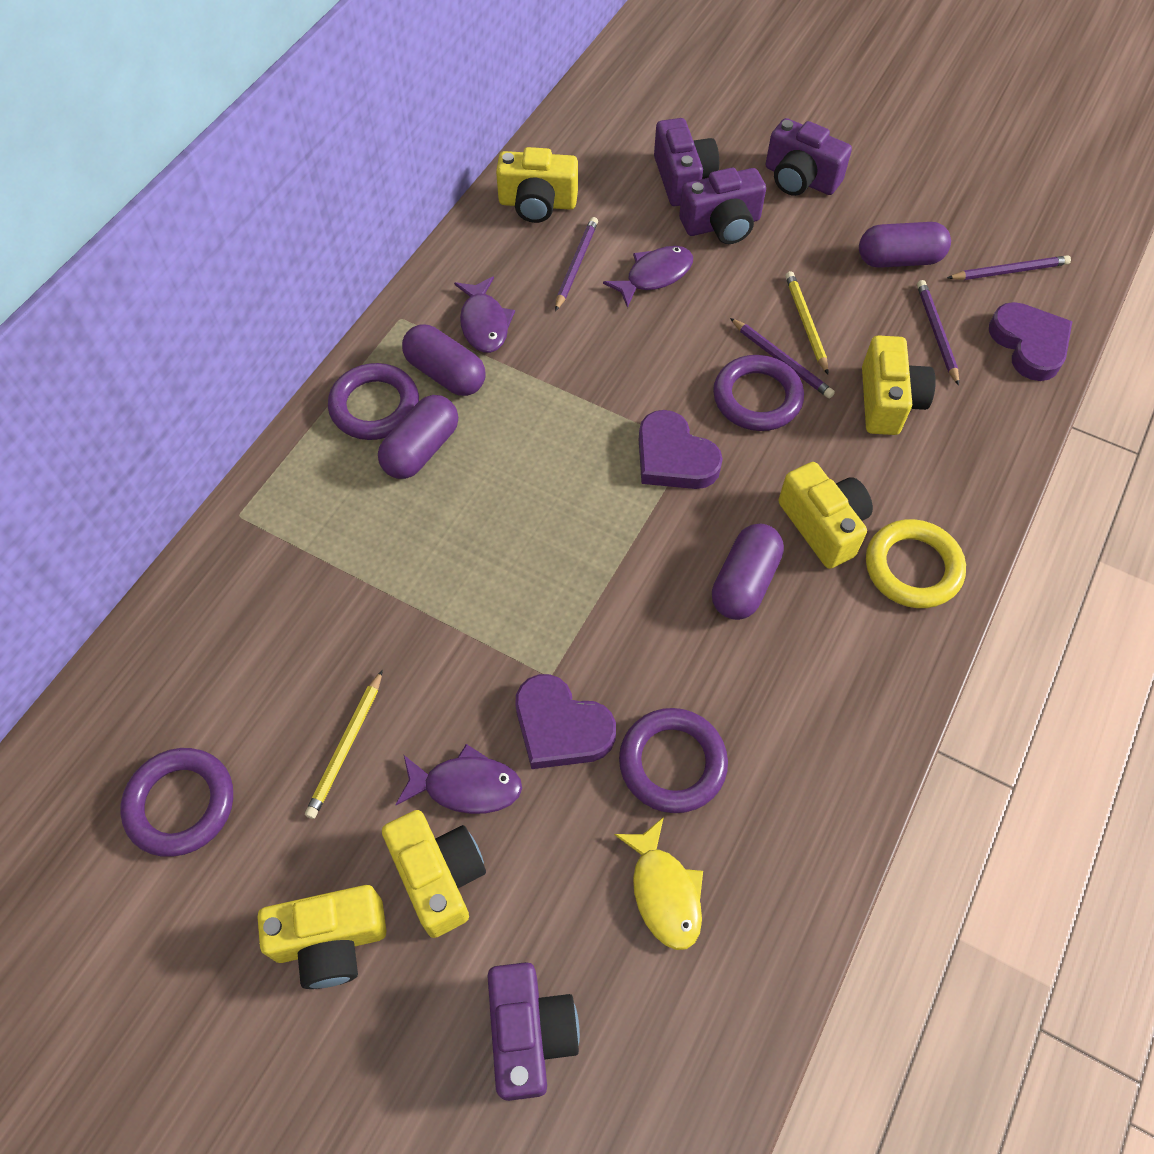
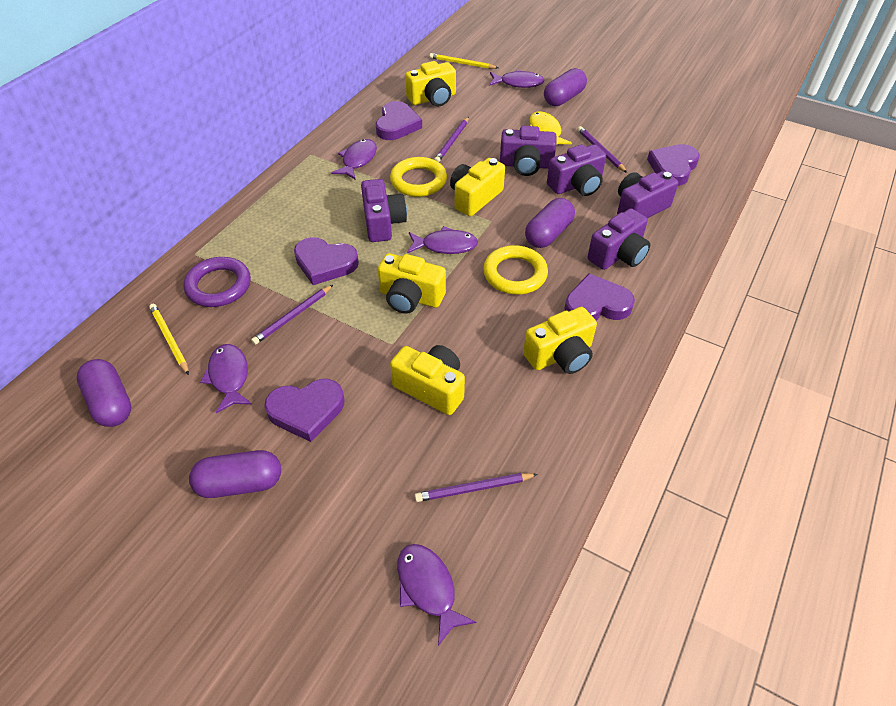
purple camera: [488,962,580,1101] [654,118,719,206] [679,168,766,244] [766,118,852,196] = 4 -> [361,179,407,242] [500,126,556,176] [547,144,606,196] [588,208,650,270] [617,171,678,218] = 5
purple fish: [395,744,522,814] [454,276,515,353] [603,246,693,308] = 3 -> [200,344,252,413] [331,139,377,180] [397,544,476,646] [407,226,478,254] [489,70,545,88] = 5
purple heart: [516,674,616,769] [639,410,723,489] [989,302,1072,381] = 3 -> [264,379,345,442] [294,237,359,285] [376,101,422,140] [565,273,635,321] [647,144,700,186] = 5
purple ring: [120,748,233,857] [328,363,419,440] [619,708,728,813] [713,355,804,431] = 4 -> [184,257,251,307] = 1
yellow ring: [866,519,966,608] = 1 -> [390,157,447,197] [483,245,548,295] = 2

